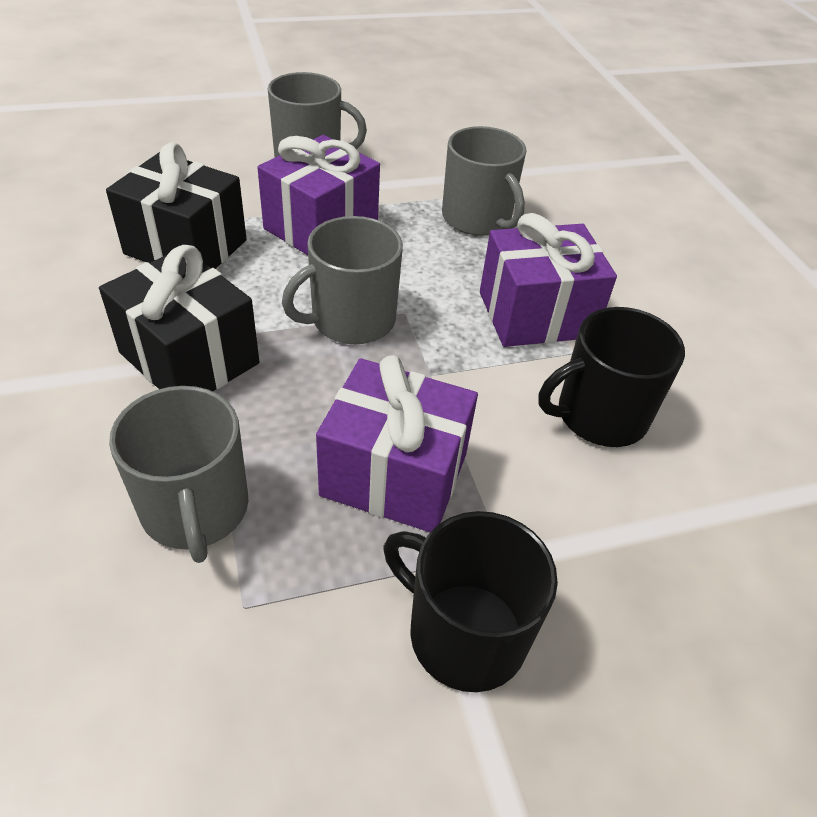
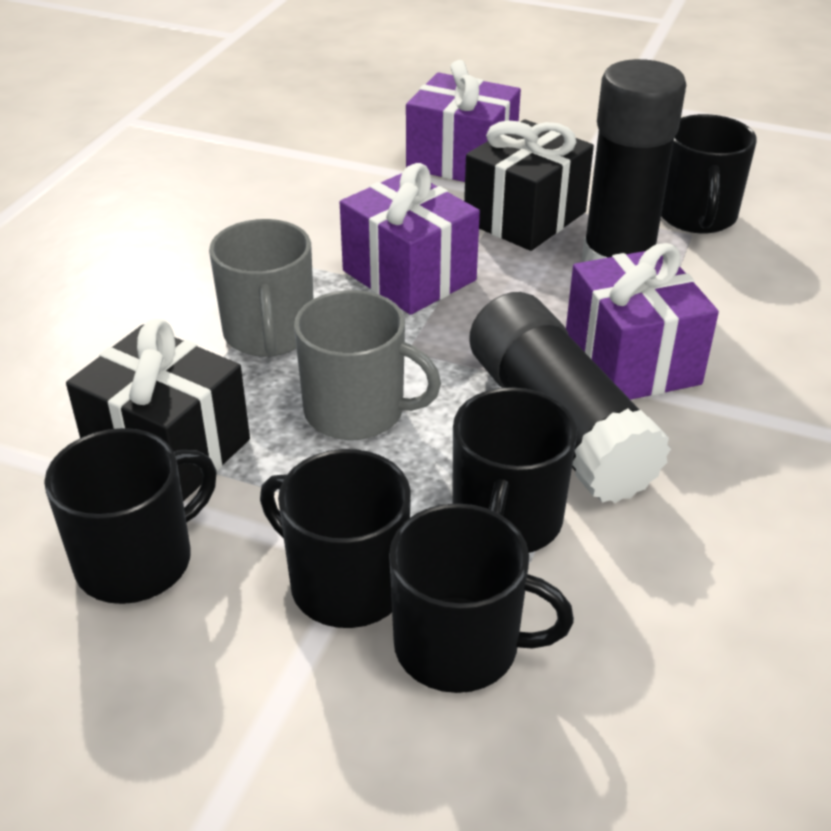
black glue stick: none = 0 -> [469,292,671,503] [582,59,686,262] = 2
black mug: [384,511,558,692] [538,307,685,447] = 2 -> [44,428,217,604] [260,449,411,628] [389,503,574,693] [453,387,577,553] [661,114,757,233] = 5
grey mug: [109,386,248,563] [268,72,367,157] [282,216,403,344] [442,126,526,236] = 4 -> [209,219,314,357] [294,290,441,440] = 2

